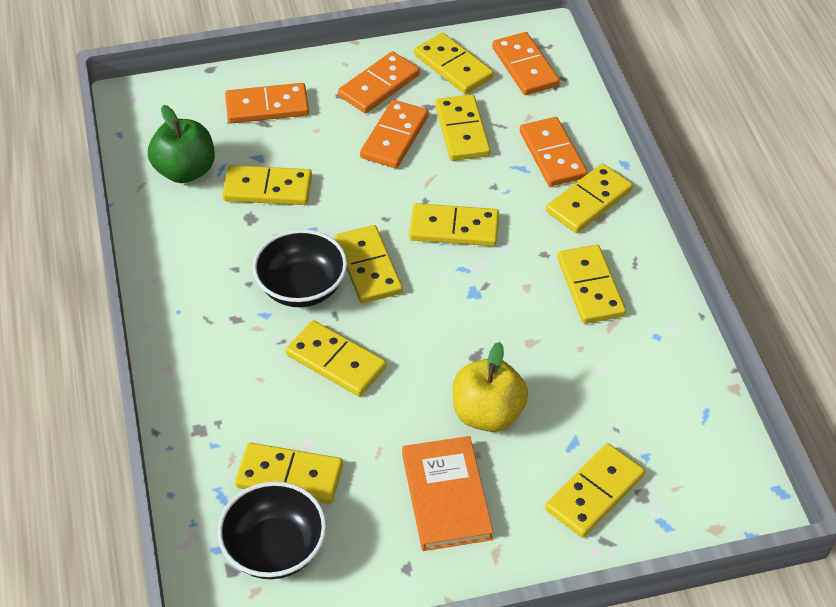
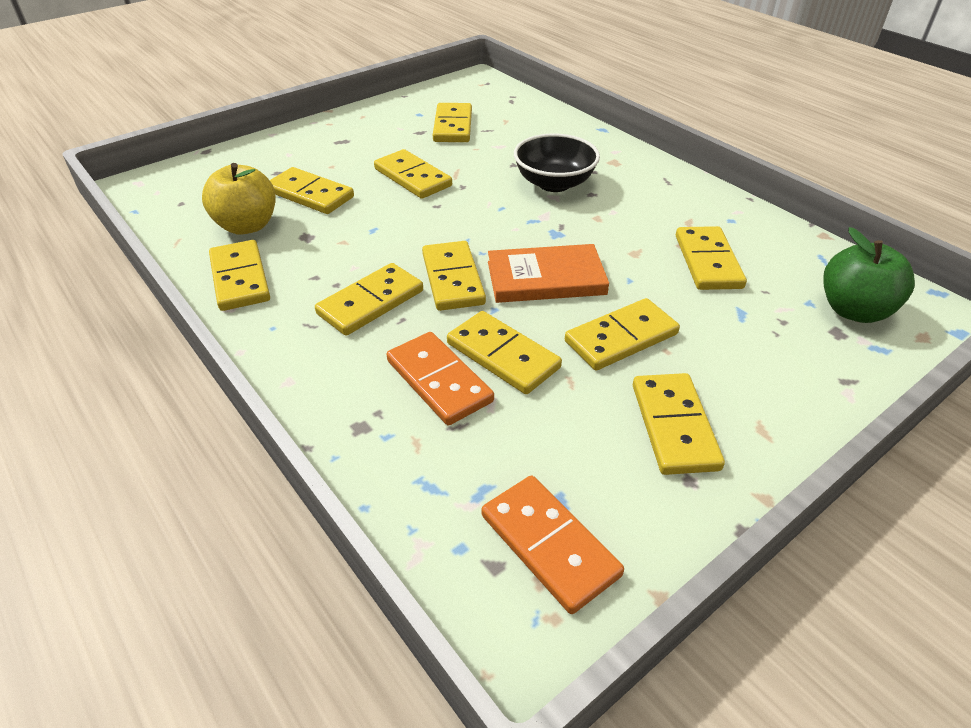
black bowl: [217,481,326,579] [252,229,347,307] = 2 -> [514,134,600,192] = 1
orange domino: [225,83,309,123] [338,51,420,113] [360,100,429,168] [492,32,560,95] [520,117,588,186] = 5 -> [387,332,494,425] [482,476,624,614] = 2

